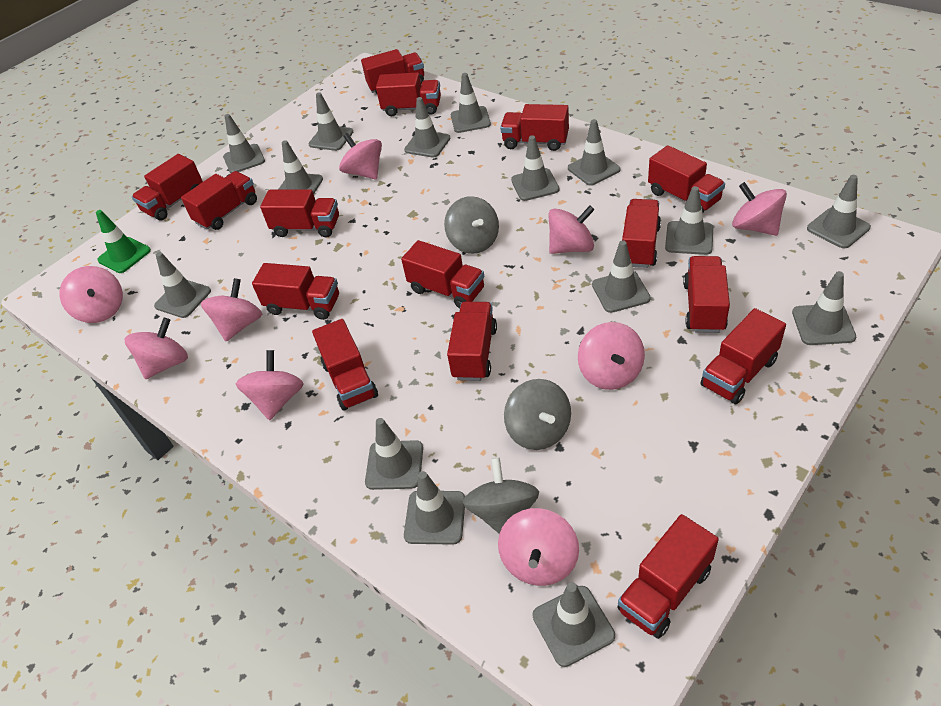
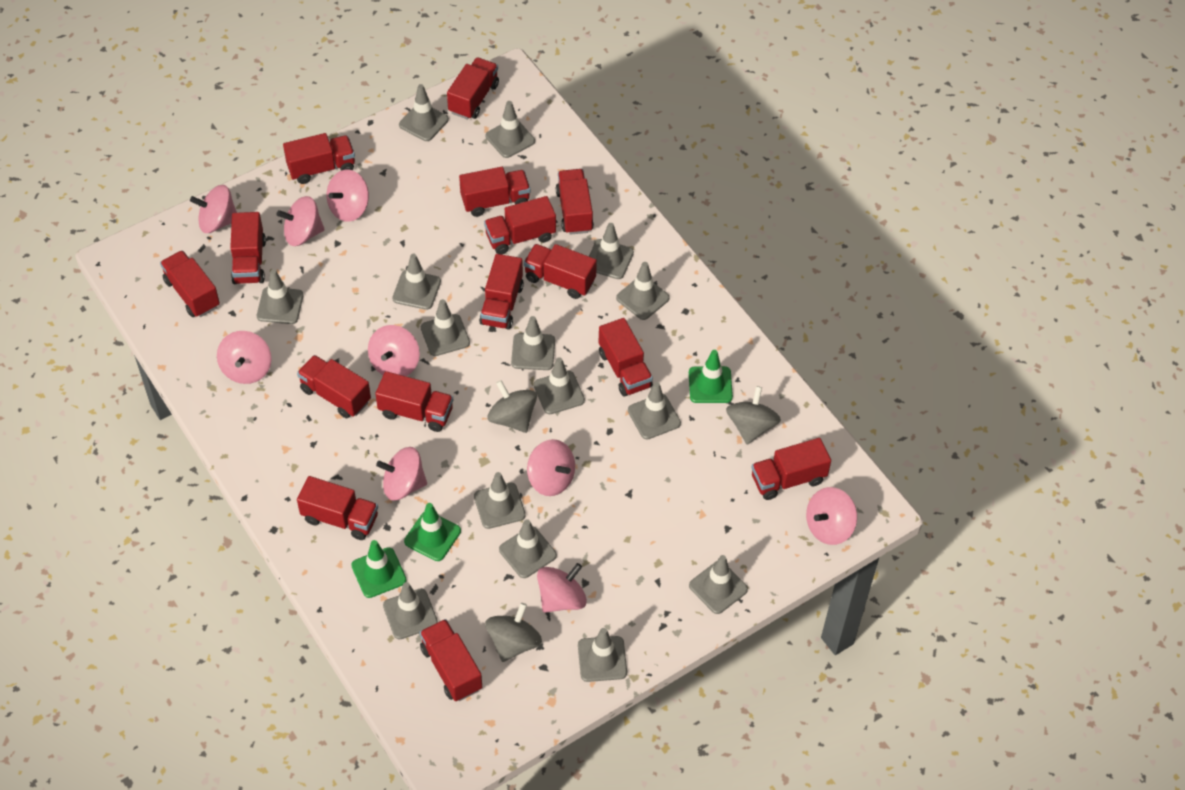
green traffic cone: [96,210,151,273] = 1 -> [351,540,407,598] [404,503,461,561] [689,350,733,403] = 3

